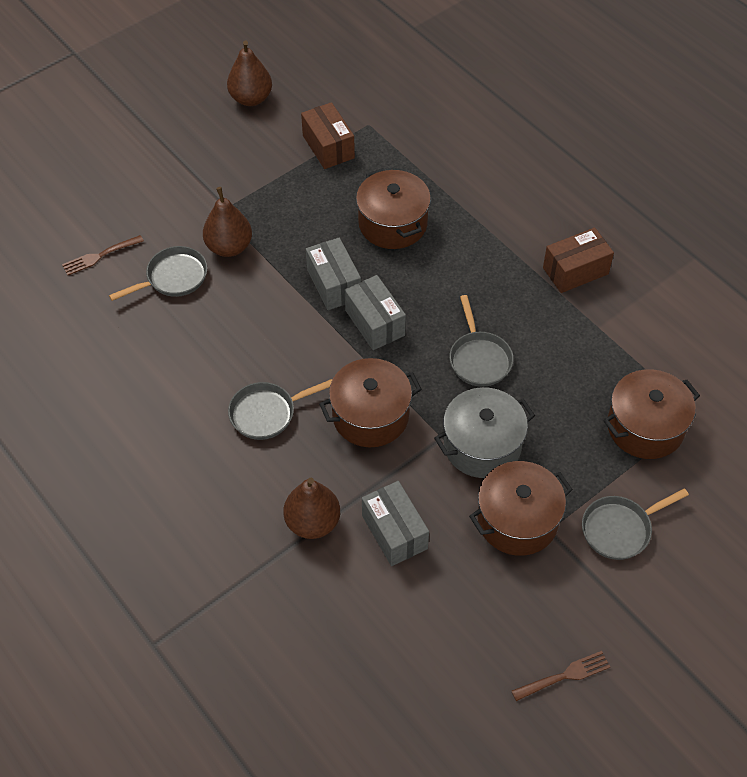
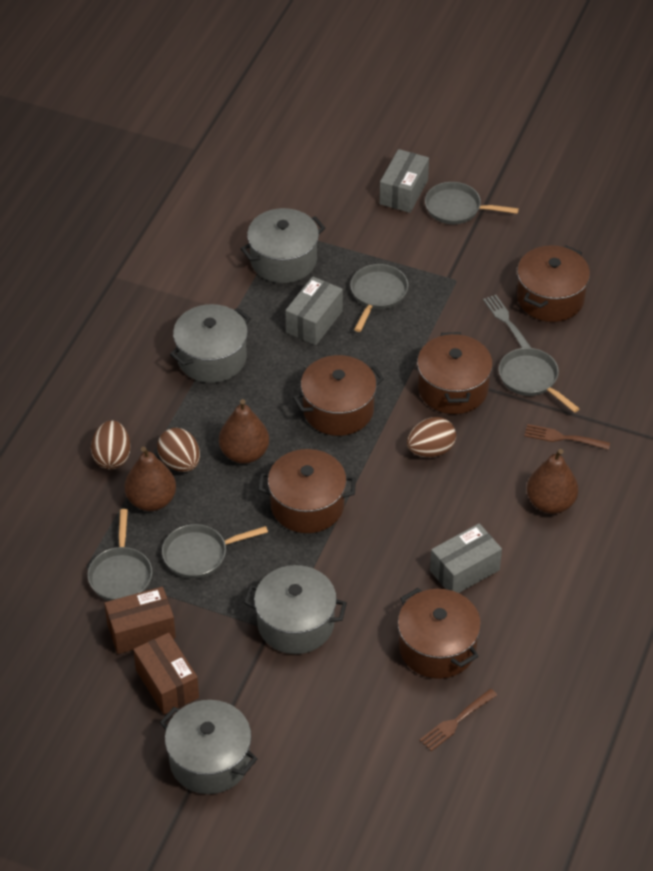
brown egg: none = 0 -> [91,420,131,470] [157,428,200,472] [407,417,456,457] = 3
brown pot: [319,358,421,447] [356,168,431,249] [469,461,573,556] [604,369,700,459] = 4 -> [258,449,356,533] [293,355,384,436] [398,588,481,679] [417,332,493,414] [517,245,590,322] = 5
grey fork: none = 0 -> [483,295,531,348] = 1
grey pan: [109,246,207,301] [228,379,332,440] [449,295,513,387] [582,488,689,560] = 4 -> [88,509,152,601] [162,524,268,578] [350,264,409,332] [425,182,519,224] [499,348,580,413] = 5
grey pot: [434,387,535,478] = 1 -> [160,700,258,794] [170,304,251,383] [240,208,325,283] [244,565,347,654] = 4

